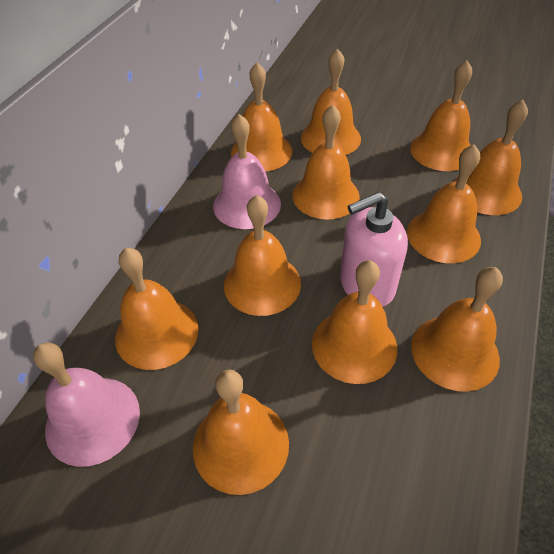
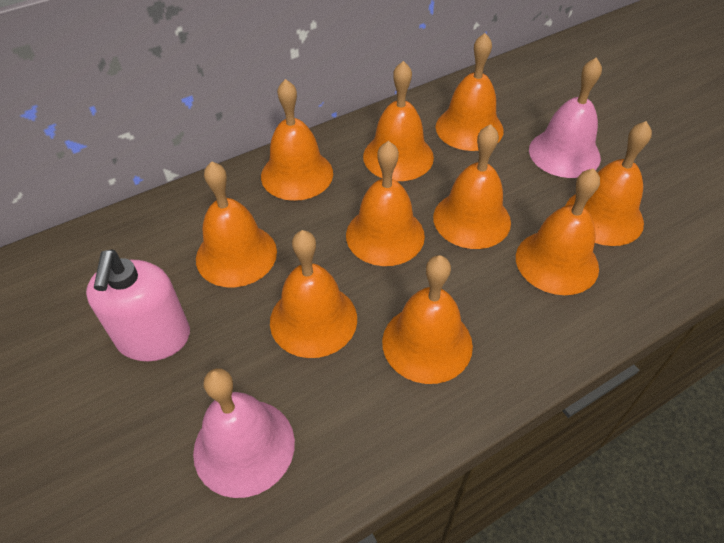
orange bell: [115,248,199,370] [193,369,289,495] [224,195,301,316] [231,62,292,172] [292,104,360,220] [301,49,361,155] [312,260,397,384] [407,144,481,263] [410,61,472,171] [411,267,503,392] [454,100,528,215] = 11 -> [196,161,277,287] [261,79,333,201] [270,230,357,358] [346,141,425,266] [363,61,434,181] [382,255,473,384] [433,124,511,249] [436,33,504,151] [516,168,600,295] [566,121,652,246] = 10

